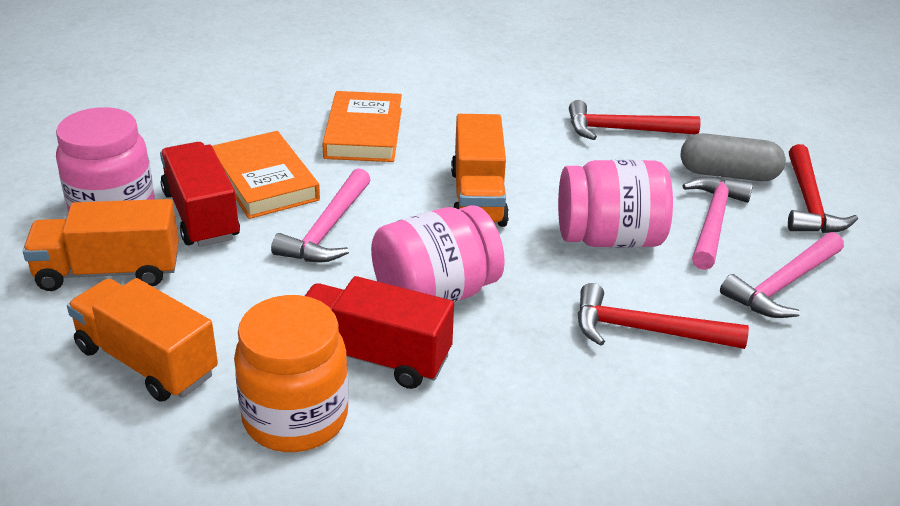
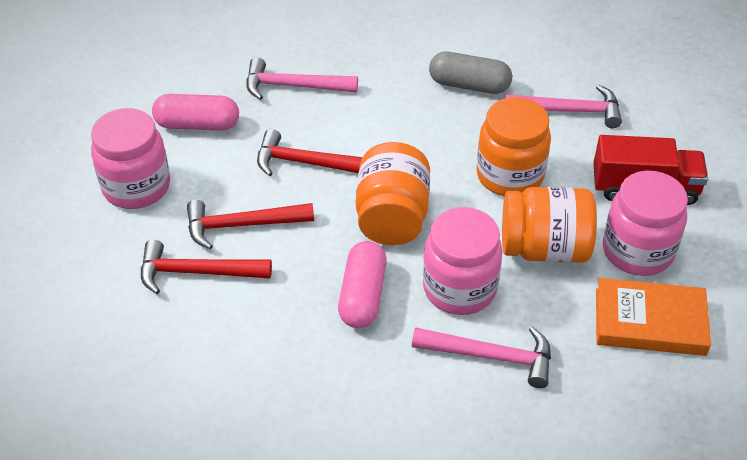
orange book: [212,131,320,219] [322,91,402,162] = 2 -> [596,278,711,356] = 1
orange jar: [234,295,349,452] = 1 -> [356,142,430,245] [476,97,551,196] [502,187,597,263] = 3
orange truck: [23,199,179,291] [67,278,218,402] [451,114,509,227] = 3 -> none = 0
pink capsule: none = 0 -> [152,94,239,131] [338,241,387,328] = 2
red truck: [160,142,240,247] [305,276,454,389] = 2 -> [593,135,708,205] = 1

